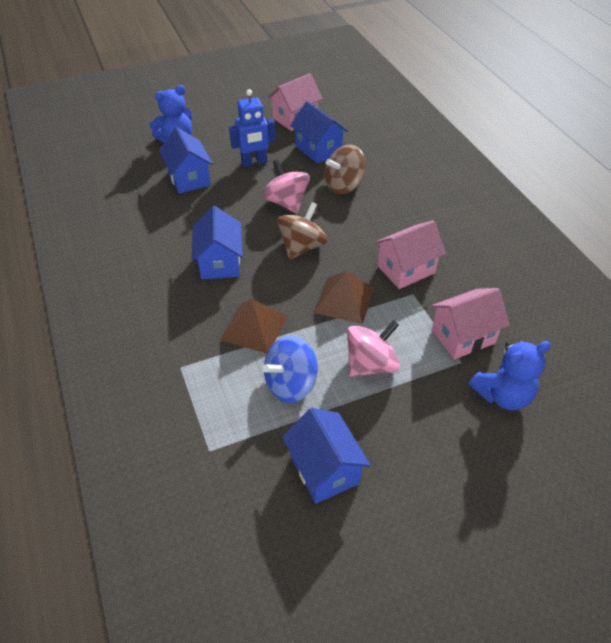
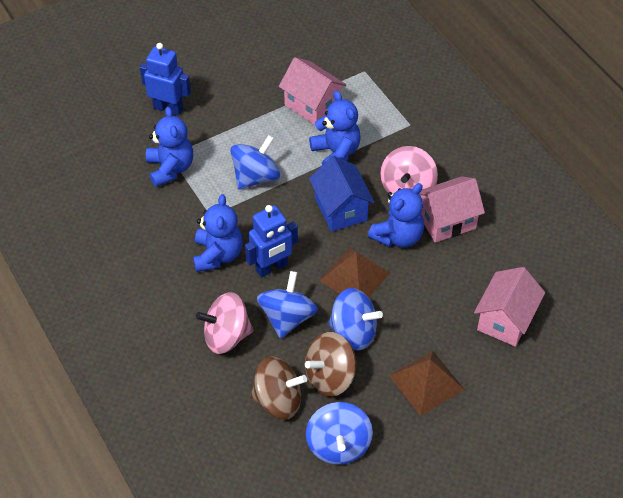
blue house: [159,127,213,194] [192,206,243,279] [282,408,371,504] [290,101,348,164] = 4 -> [309,156,375,232] = 1
blue robot: [229,89,276,167] = 1 -> [140,43,191,116] [245,205,298,278] = 2
blue spinning top: [263,335,318,403] = 1 -> [230,135,280,190] [257,271,318,339] [306,402,373,465] [328,288,383,350] = 4
blue teddy bear: [150,85,192,143] [469,341,551,410] = 2 -> [146,106,193,187] [193,194,243,272] [309,91,361,165] [368,183,424,248] = 4

